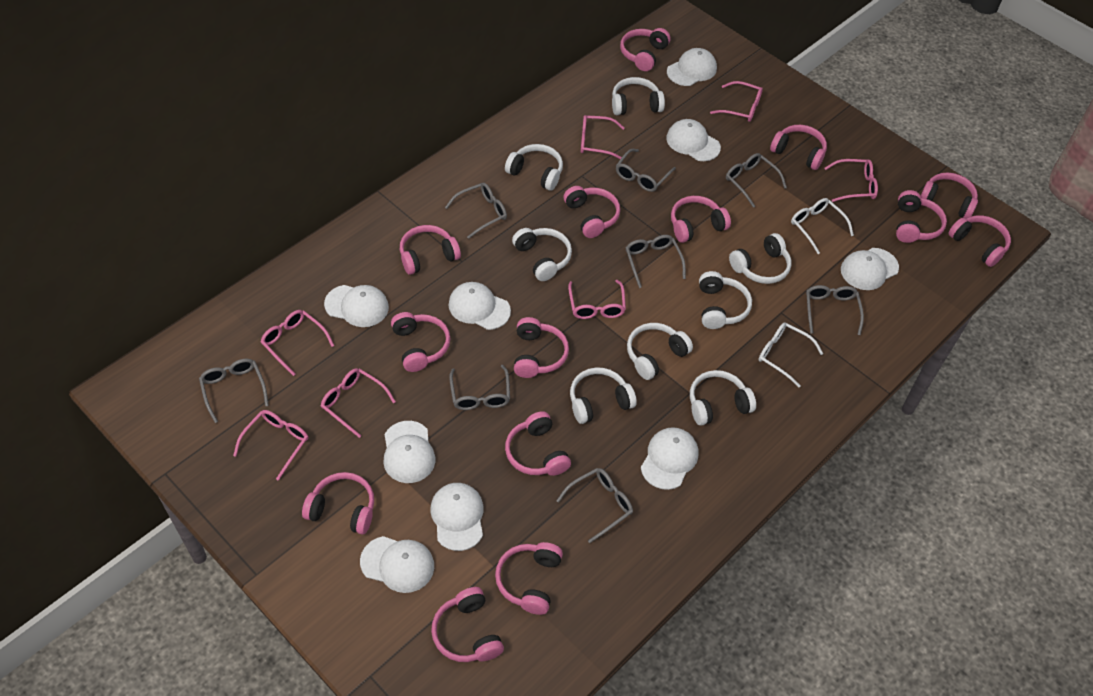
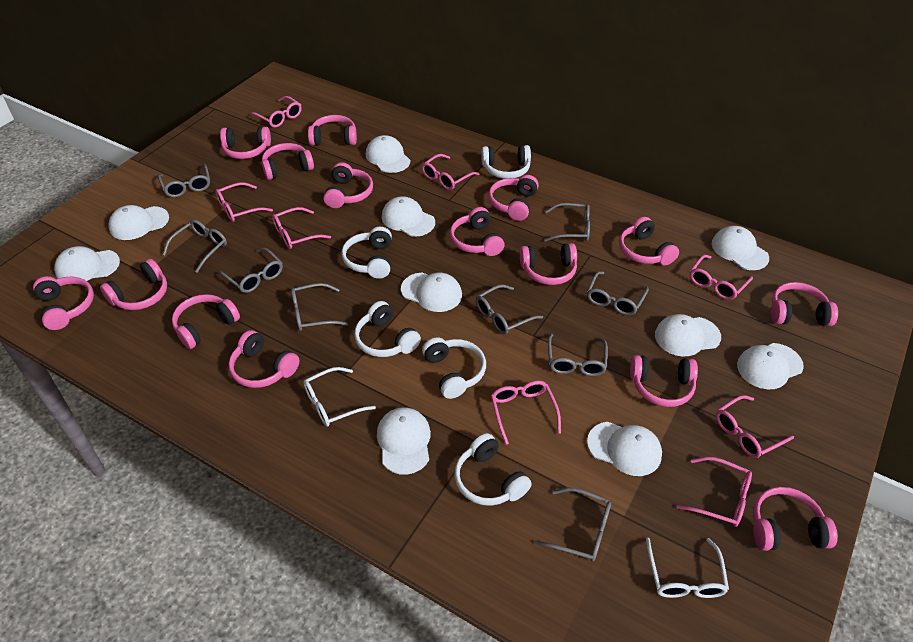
grey glasses: [199,359,269,423] [445,183,507,239] [449,365,510,410] [556,468,633,543] [616,149,676,192] [626,235,686,288] [726,153,787,208] [806,285,864,335] = 8 -> [158,164,210,197] [163,220,227,273] [218,248,283,293] [291,283,348,331] [476,284,543,334] [535,488,611,561] [544,203,590,242] [548,334,608,376] [587,271,649,315] = 9
pink glasses: [233,410,308,481] [260,310,334,376] [321,368,396,438] [568,280,626,319] [581,115,625,159] [710,81,763,122] [824,159,878,202] = 7 -> [215,182,273,222] [249,96,302,127] [272,207,331,249] [422,154,480,190] [491,381,561,445] [677,457,752,527] [690,255,753,300] [716,395,794,458] = 8
pink headphones: [302,472,374,535] [391,312,450,372] [400,225,461,275] [431,587,504,662] [495,542,563,615] [505,411,571,476] [514,317,569,378] [564,186,620,238] [620,28,670,71] [671,196,731,243] [770,125,827,170] [896,190,947,243] [921,173,978,219] [948,215,1011,267] = 14 -> [33,276,94,330] [100,259,167,310] [172,294,240,349] [220,127,271,159] [229,330,299,388] [262,143,314,180] [308,115,357,146] [324,162,373,208] [450,207,505,256] [489,175,539,221] [520,243,577,285] [619,217,679,265] [630,355,698,407] [753,487,838,551] [771,282,838,326] = 15
white cap: [324,285,389,327] [360,536,434,593] [383,421,435,483] [430,483,484,551] [449,282,511,330] [641,427,698,490] [666,119,721,161] [667,48,717,86] [841,248,899,290] = 9 -> [54,246,120,281] [108,205,169,240] [366,135,410,173] [377,407,431,475] [382,196,435,237] [401,272,462,312] [587,422,662,476] [655,314,721,357] [712,226,769,270] [737,343,804,389] = 10
white headphones: [505,144,563,191] [512,228,572,281] [570,367,637,424] [612,77,665,115] [627,323,693,380] [690,370,756,426] [699,271,752,329] [729,233,791,284] = 8 -> [342,227,392,279] [354,301,421,357] [422,337,486,399] [454,433,532,506] [481,145,531,179] = 5

